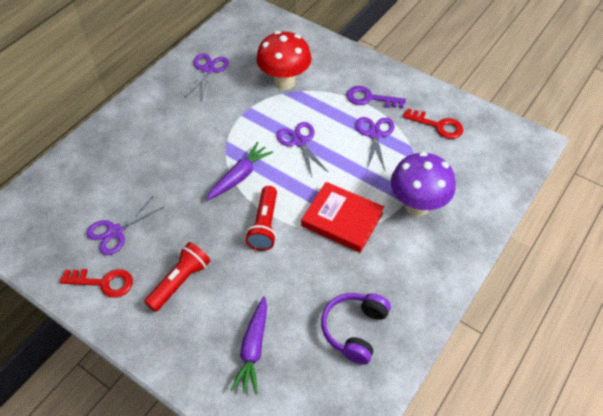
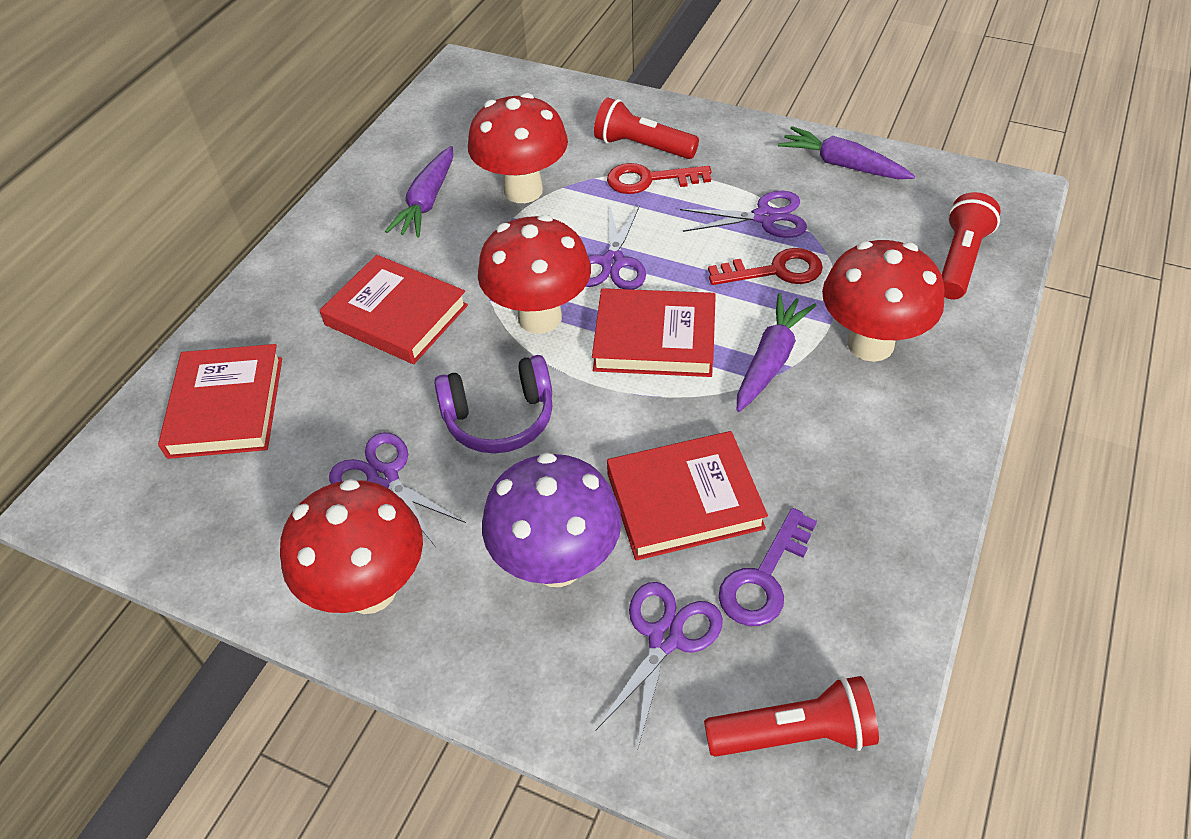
purple carrot: [206,142,273,200] [231,296,267,394] = 2 -> [385,146,453,237] [737,293,817,412] [778,126,915,179] = 3
red book: [301,182,384,253] = 1 -> [158,344,282,459] [320,255,468,364] [592,288,716,377] [607,431,768,561] = 4
red flashlight: [144,242,210,312] [246,186,277,251] = 2 -> [594,98,699,159] [704,676,879,757] [942,192,1001,300] = 3
red mushroom: [256,31,312,90] = 1 -> [280,479,423,614] [468,93,568,203] [478,215,591,334] [822,240,944,362] = 4

